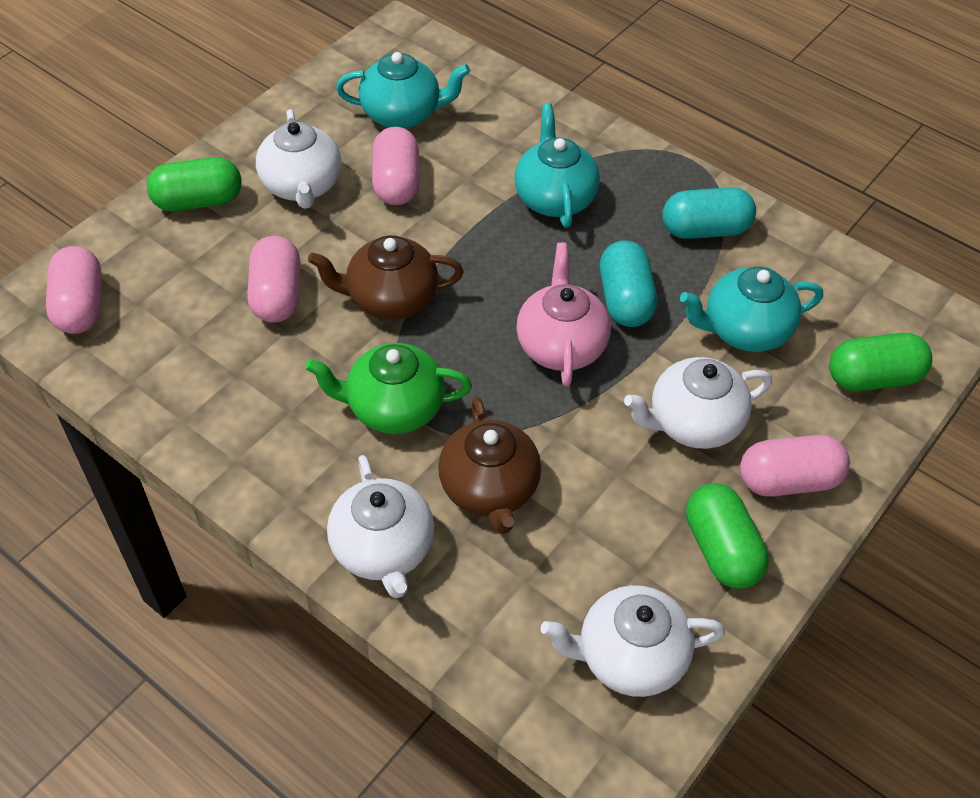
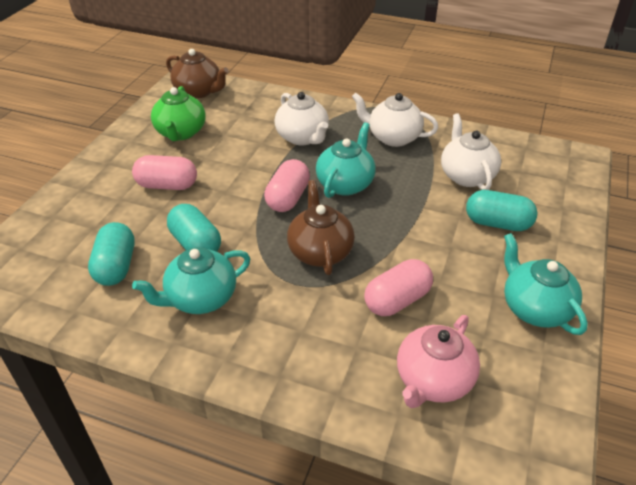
green capsule: [147,157,242,211] [686,483,769,589] [829,333,932,392] = 3 -> none = 0
pink capsule: [46,246,102,334] [247,236,300,323] [372,127,420,205] [740,435,850,497] = 4 -> [132,155,197,190] [264,159,310,212] [364,259,433,316] = 3
turquoise capsule: [600,240,657,327] [662,187,756,239] = 2 -> [88,222,135,286] [167,204,221,252] [466,190,537,231] = 3
white teapot: [256,109,341,209] [327,455,434,598] [541,585,725,697] [624,357,772,449] = 4 -> [275,92,329,145] [352,92,438,147] [441,113,501,190] = 3

